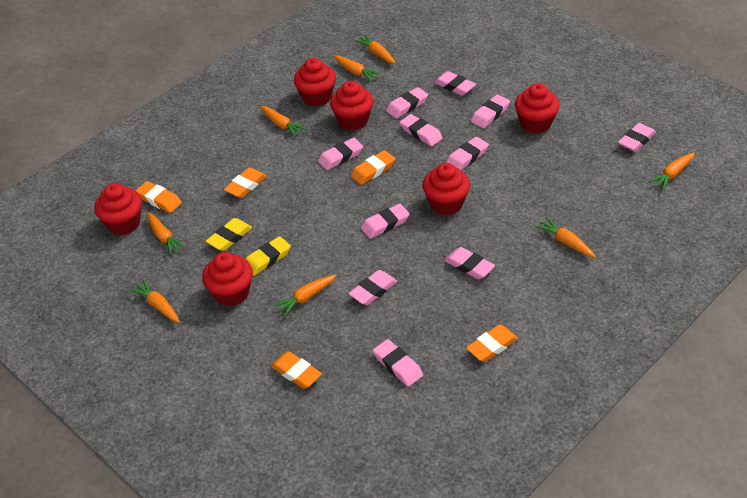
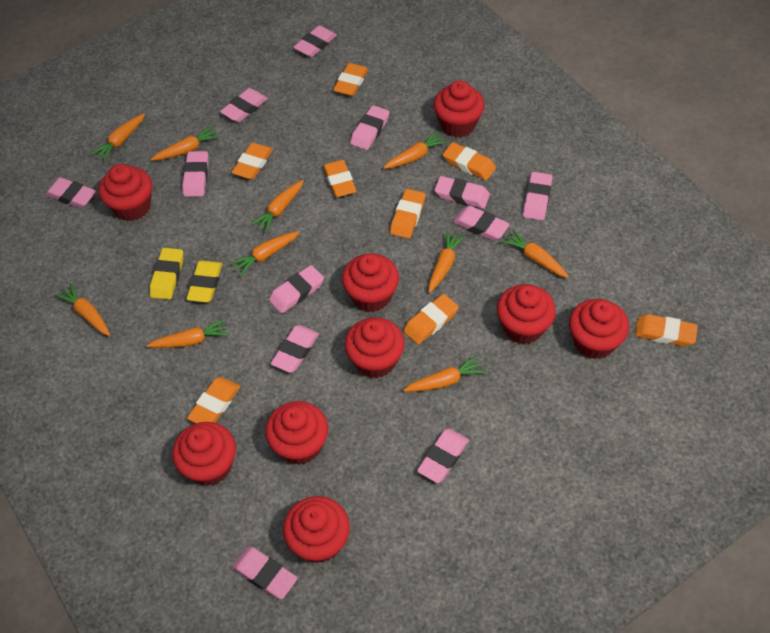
orange carrot: [130,280,180,323] [147,212,186,255] [260,106,306,137] [274,274,337,316] [333,55,381,82] [354,35,395,64] [536,217,596,258] [649,152,695,190] = 8 -> [55,283,110,336] [91,113,145,162] [147,319,230,348] [151,126,220,161] [230,231,300,276] [251,180,304,233] [383,131,448,169] [403,356,486,392] [429,230,465,293] [501,229,569,278] = 10
orange eraser: [136,181,182,213] [224,167,267,198] [271,351,322,389] [351,150,395,185] [466,325,518,362] = 5 -> [187,377,240,423] [231,142,273,179] [323,160,356,198] [333,63,368,96] [390,189,425,239] [403,294,459,345] [443,142,496,180] [635,314,698,347] = 8
pink eraser: [318,138,363,170] [349,270,397,305] [361,204,410,239] [373,339,423,387] [386,87,428,119] [400,114,443,146] [434,71,476,96] [444,247,495,279] [446,137,489,170] [471,95,510,128] [618,123,656,152] = 11 -> [45,177,96,208] [182,151,209,197] [220,88,268,122] [232,547,298,599] [269,265,324,314] [271,325,319,373] [293,25,337,57] [350,105,389,150] [417,429,469,483] [435,176,490,209] [453,206,510,241] [523,172,552,221] = 12
red cupcake: [94,183,142,235] [202,252,253,306] [294,58,336,107] [330,81,373,130] [423,163,470,215] [515,83,560,134] = 6 -> [99,164,152,221] [172,422,236,486] [265,401,328,465] [283,496,350,563] [342,254,399,312] [344,317,404,378] [433,81,485,137] [497,284,556,344] [569,299,629,359] = 9

